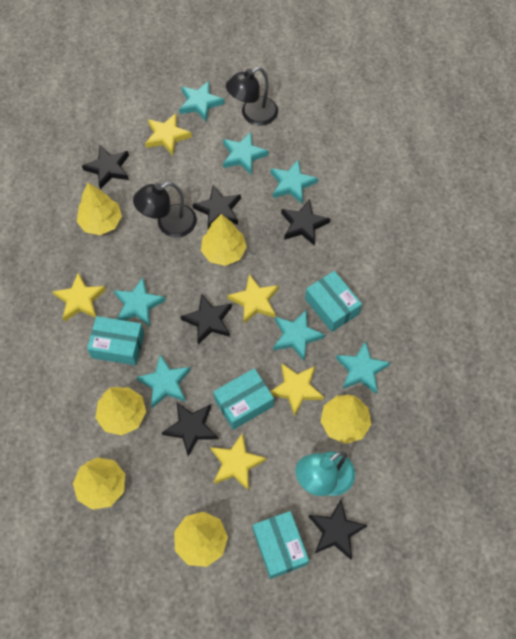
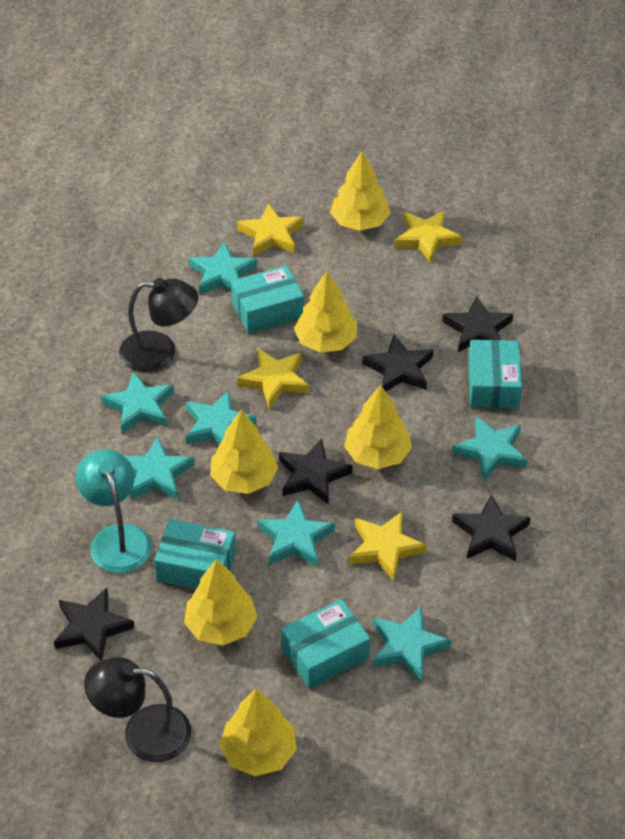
black star: [82,146,129,189] [162,402,218,457] [180,294,232,344] [192,185,241,230] [281,199,330,246] [308,500,368,560] = 6 -> [54,588,134,661] [279,438,353,504] [362,335,433,391] [442,296,513,352] [452,494,531,561] = 5
yellow star: [52,273,106,322] [145,113,192,155] [210,433,266,491] [228,274,279,324] [270,364,324,417] = 5 -> [237,203,304,256] [237,349,309,409] [349,512,427,581] [394,210,462,263] = 4

